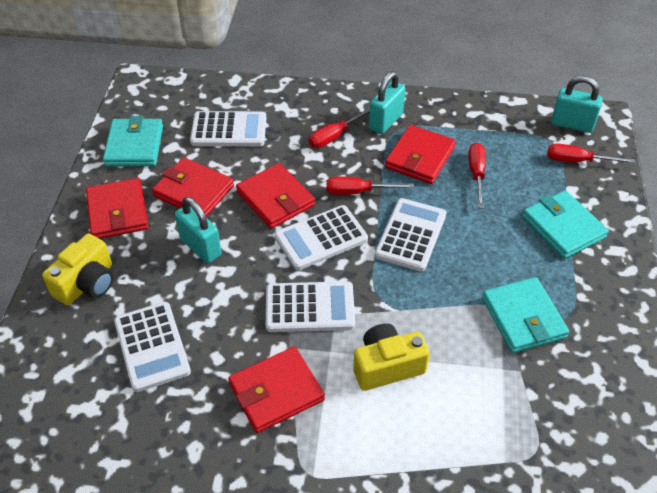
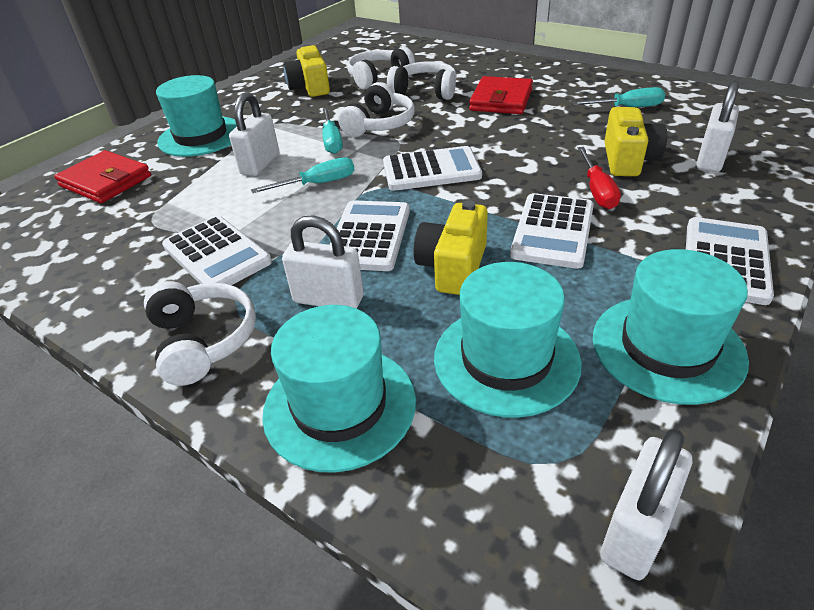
red screwdriver: [309,108,370,148] [327,177,414,195] [469,143,486,208] [547,144,635,163] = 4 -> [578,147,621,209] = 1
red wallet: [86,178,149,239] [152,158,234,217] [228,347,325,433] [236,163,315,229] [385,125,456,184] = 5 -> [54,150,151,203] [469,76,533,114] = 2
turquoise hat: none = 0 -> [156,75,237,157] [262,305,416,473] [434,262,582,418] [593,249,749,405] = 4
turquoise padlock: [175,197,222,263] [369,71,405,134] [551,76,603,133] = 3 -> none = 0
turquoise screwdriver: none = 0 -> [251,157,355,193] [322,108,343,154] [571,87,665,107] = 3
turquoise wallet: [103,116,163,167] [482,277,569,353] [523,190,609,259] = 3 -> none = 0
white headphones: none = 0 -> [144,281,256,386] [338,82,415,137] [347,47,415,90] [387,61,457,100] = 4
white padlock: none = 0 -> [229,92,279,176] [282,215,364,309] [600,429,692,580] [696,81,739,172] = 4
yellow camera: [42,233,113,305] [353,323,430,391] = 2 -> [284,44,330,97] [414,200,488,295] [604,107,667,176] = 3

